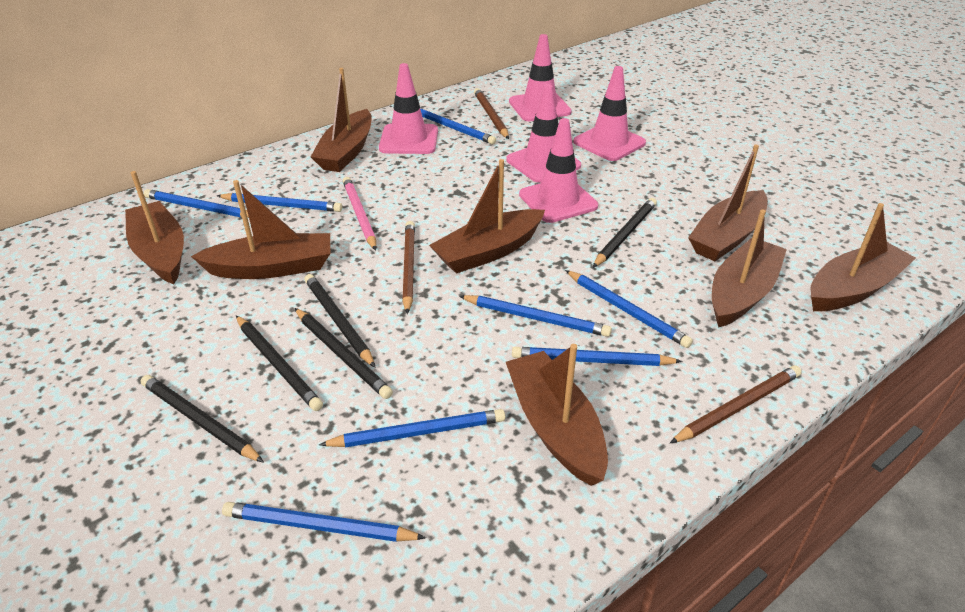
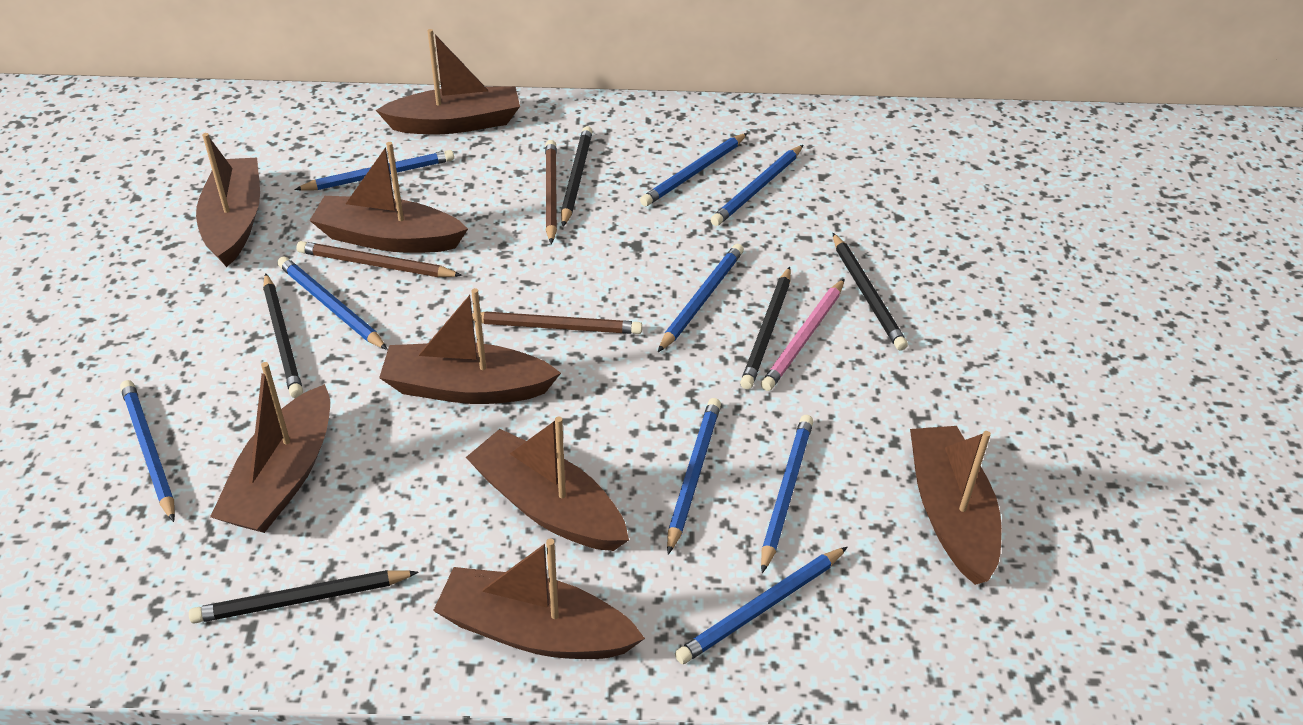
blue pencil: [144,189,249,218] [217,193,342,212] [222,502,426,542] [319,409,505,447] [420,108,496,144] [459,295,612,337] [512,347,682,366] [565,270,693,348] = 8 -> [120,380,175,522] [278,256,388,350] [294,150,454,191] [640,133,747,207] [658,244,744,352] [667,398,721,555] [675,547,848,664] [711,145,803,226] [761,415,813,573] = 9
pink traffic cone: [379,63,438,154] [506,84,581,183] [509,34,572,121] [519,118,598,223] [573,66,646,161] = 5 -> none = 0

